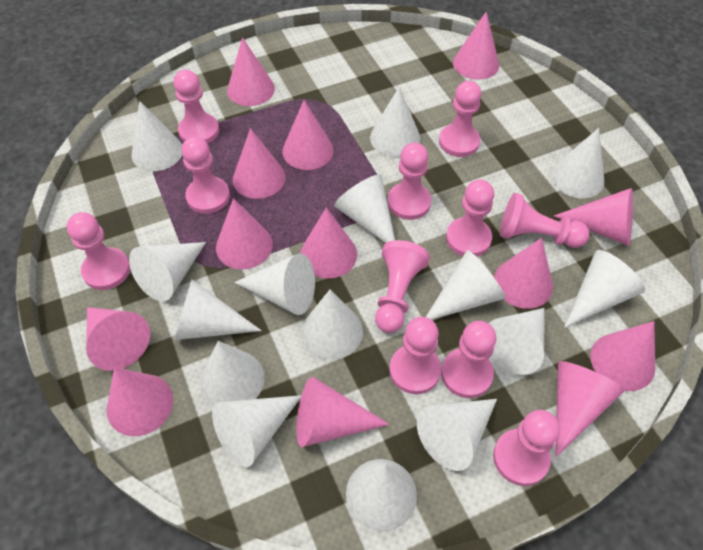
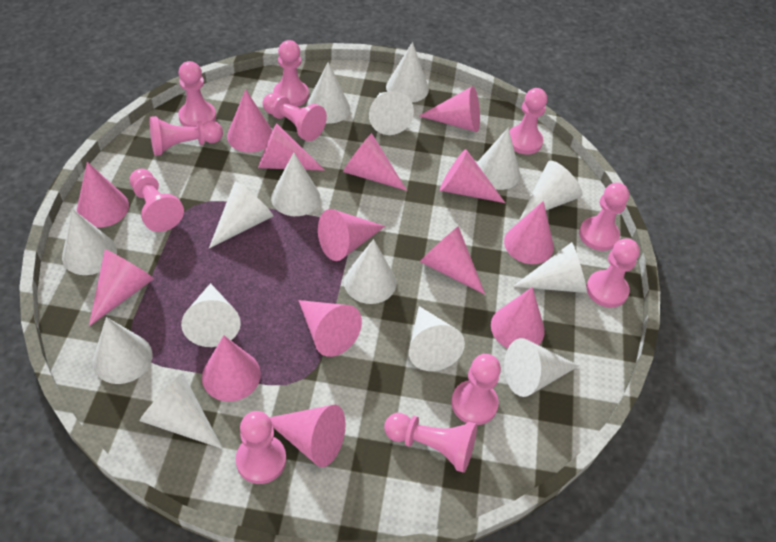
pink cone: [86,307,150,371] [107,367,173,436] [216,198,273,269] [227,37,275,106] [233,128,285,199] [283,100,334,170] [296,377,390,447] [300,207,357,279] [453,11,499,80] [494,238,553,309] [554,188,633,246] [556,361,625,457] [590,321,655,391] = 13 -> [77,162,129,227] [89,250,154,326] [202,335,261,402] [227,89,272,153] [258,123,325,171] [269,405,346,467] [298,300,362,357] [318,209,385,261] [343,133,407,191] [419,86,480,132] [420,226,485,294] [440,149,505,203] [491,287,545,348] [504,201,554,264] = 14

